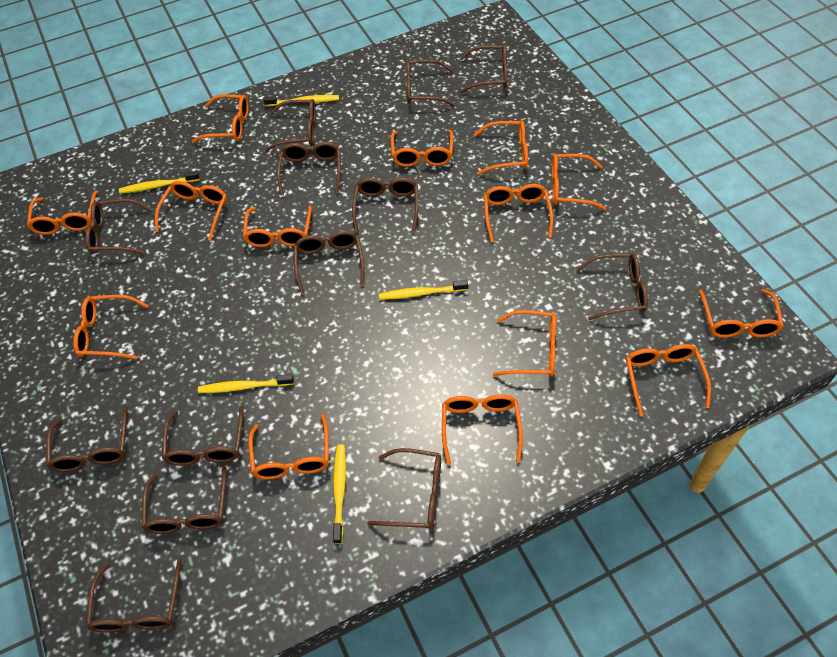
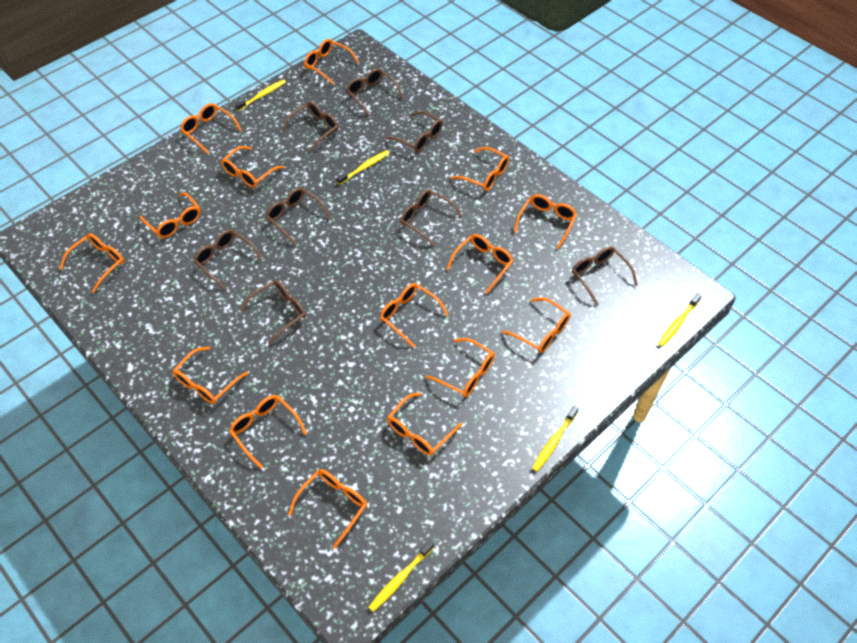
brown glasses: [46,406,128,472] [85,199,152,254] [86,559,182,633] [142,466,226,534] [162,405,243,466] [265,99,316,151] [277,142,341,196] [294,231,365,295] [352,178,419,232] [367,448,441,529] [406,59,455,106] [460,44,508,93] [577,253,648,320] = 13 -> [194,230,262,290] [241,280,306,344] [266,188,331,245] [282,102,339,152] [346,68,403,116] [386,111,443,152] [400,189,462,246] [572,247,638,306] = 8
orange glasses: [27,191,98,235] [73,295,148,359] [155,181,227,241] [192,94,249,143] [243,205,312,247] [248,414,329,479] [391,130,453,167] [442,394,523,465] [474,120,528,175] [484,184,553,242] [493,310,556,376] [552,154,606,210] [626,344,711,416] [699,289,784,338] = 14 -> [60,233,124,293] [139,192,201,238] [173,347,248,404] [180,103,242,154] [221,146,284,188] [229,395,307,469] [288,469,367,549] [304,39,359,85] [380,283,448,348] [387,393,462,455] [425,338,495,397] [447,234,513,294] [451,147,509,191] [502,297,571,353] [514,194,577,249] = 15

